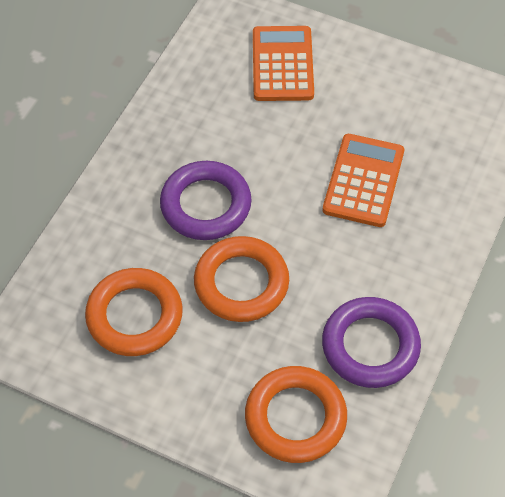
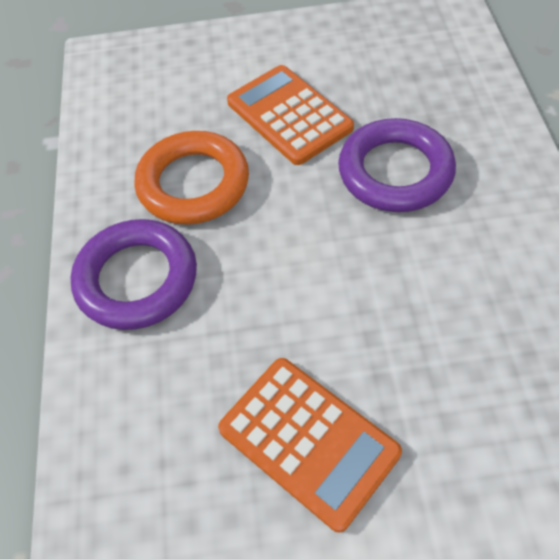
orange ring: [85,268,183,356] [194,236,289,322] [245,366,347,463] = 3 -> [134,131,249,225] = 1

